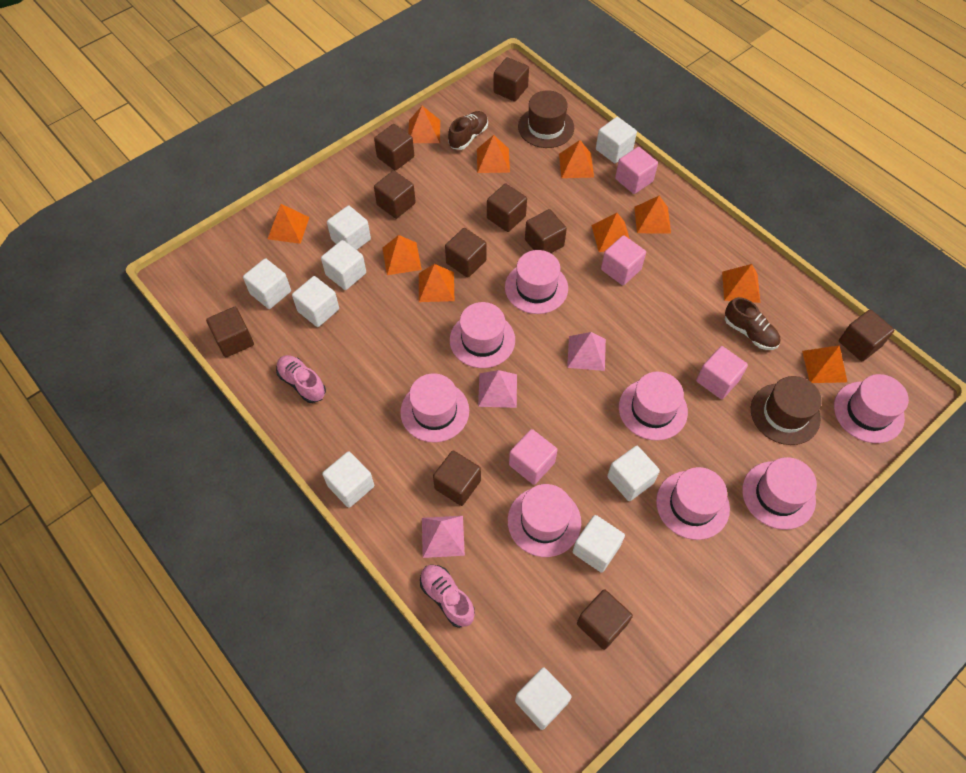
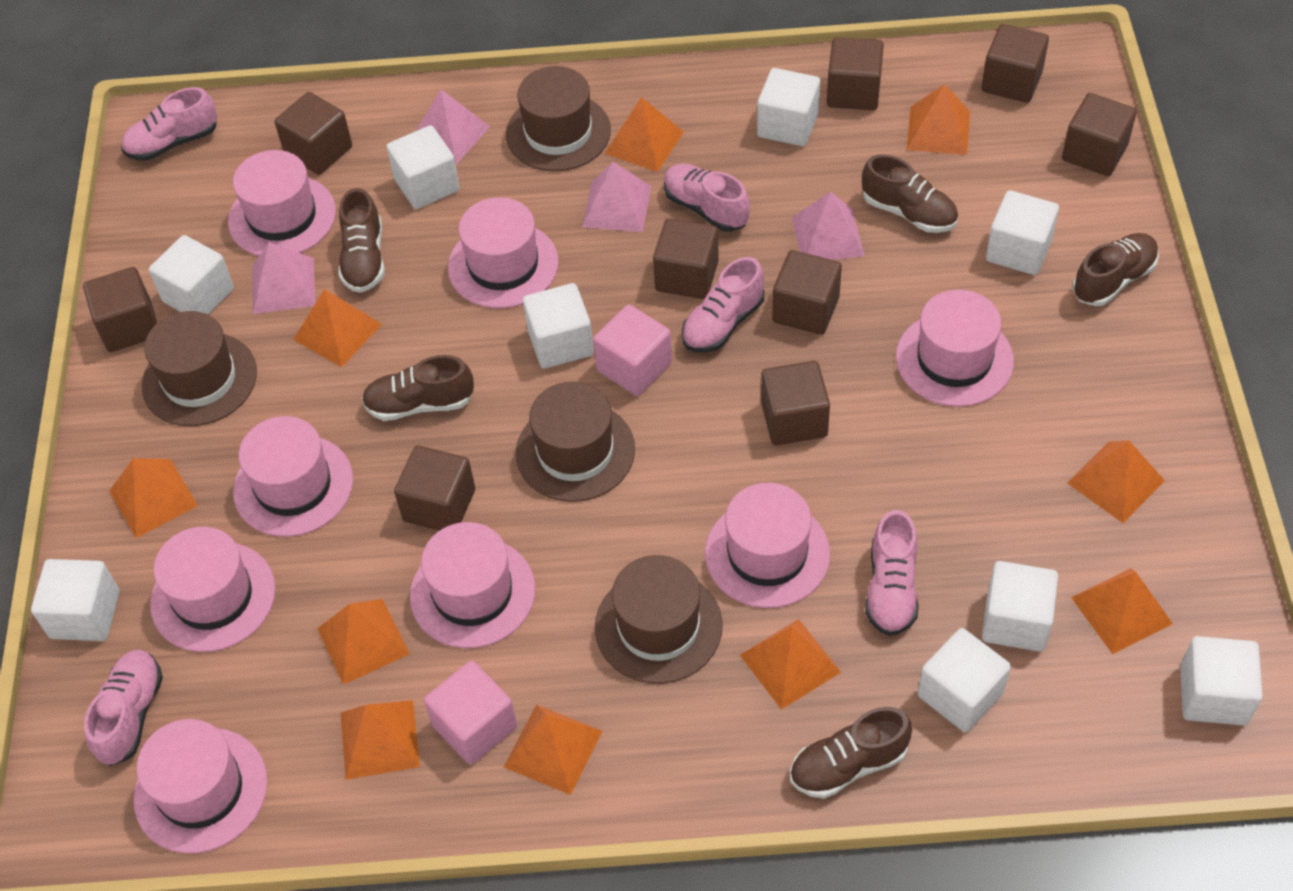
brown cube: [206,307,254,357] [374,124,414,171] [374,170,416,219] [433,450,481,506] [445,228,487,278] [487,184,527,232] [493,57,529,101] [525,209,567,253] [577,589,633,650] [839,310,894,361] = 10 -> [83,267,157,352] [274,92,352,175] [394,445,475,531] [653,218,719,299] [761,361,830,445] [772,250,842,335] [827,37,884,110] [982,24,1049,103] [1062,93,1137,176] = 9
brown hat: [518,90,574,148] [751,376,822,445] = 2 -> [142,311,257,426] [506,66,611,171] [516,382,635,502] [595,555,723,684] = 4
brown shoe: [448,111,488,150] [725,297,780,350] = 2 -> [339,188,385,293] [362,355,474,421] [790,707,912,799] [862,154,958,233] [1073,233,1159,306] = 5
pink cube: [509,429,557,485] [601,235,646,285] [615,147,658,194] [696,346,748,399] = 4 -> [424,661,517,765] [593,305,672,396] = 2
pink pyramid: [422,516,465,558] [478,370,517,408] [567,332,606,371] = 3 -> [252,242,315,314] [416,89,490,164] [582,162,651,232] [792,191,865,260] = 4
pink shoe: [276,355,326,403] [420,565,475,628] = 2 -> [84,650,163,766] [121,87,218,161] [664,164,750,232] [682,257,764,352] [865,510,919,636] = 5

